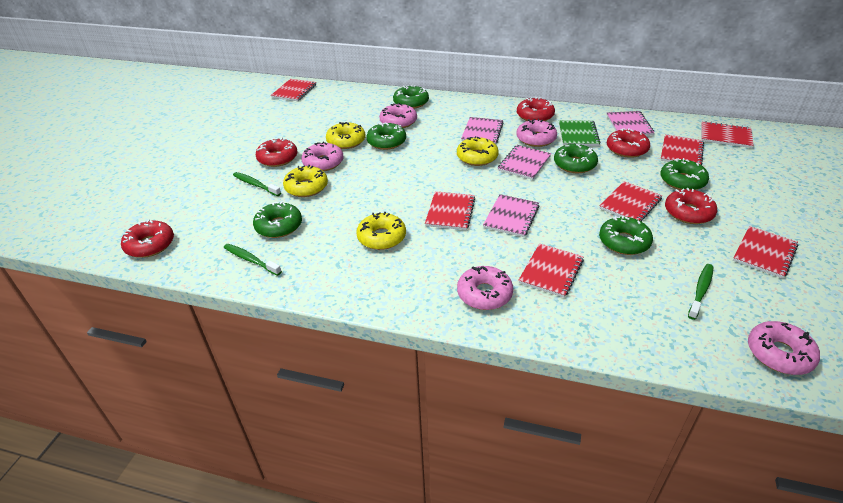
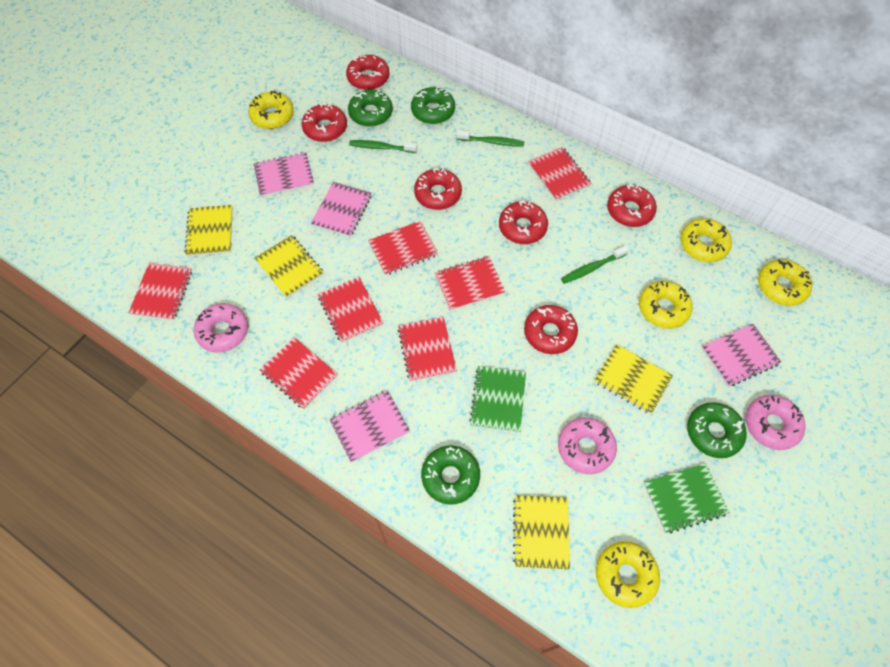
green donut: [253,201,302,238] [366,123,406,150] [393,85,429,109] [554,144,598,173] [599,215,653,255] [660,158,709,190] = 6 -> [348,90,393,126] [411,86,455,124] [421,446,480,504] [687,402,747,458] = 4
green notebook: [559,120,600,146] = 1 -> [469,366,526,433] [644,463,730,533] = 2
pink donut: [301,142,344,171] [379,103,417,128] [457,266,513,310] [516,119,557,147] [748,321,820,375] = 5 -> [193,303,248,353] [558,417,617,474] [745,395,806,450] = 3
red donut: [121,219,174,258] [256,138,297,167] [517,97,555,121] [607,128,650,158] [665,188,717,224] = 5 -> [302,103,347,142] [346,55,389,90] [414,168,462,210] [499,201,548,244] [524,305,578,354] [607,184,657,227] = 6
yellow donut: [283,165,328,197] [326,122,365,149] [356,212,406,250] [457,136,499,166] = 4 -> [248,91,294,129] [596,541,660,608] [639,281,693,329] [680,218,732,262] [758,259,812,306] = 5
yellow notebook: none = 0 -> [185,205,232,256] [255,235,324,298] [513,495,570,570] [594,344,673,414] = 4

